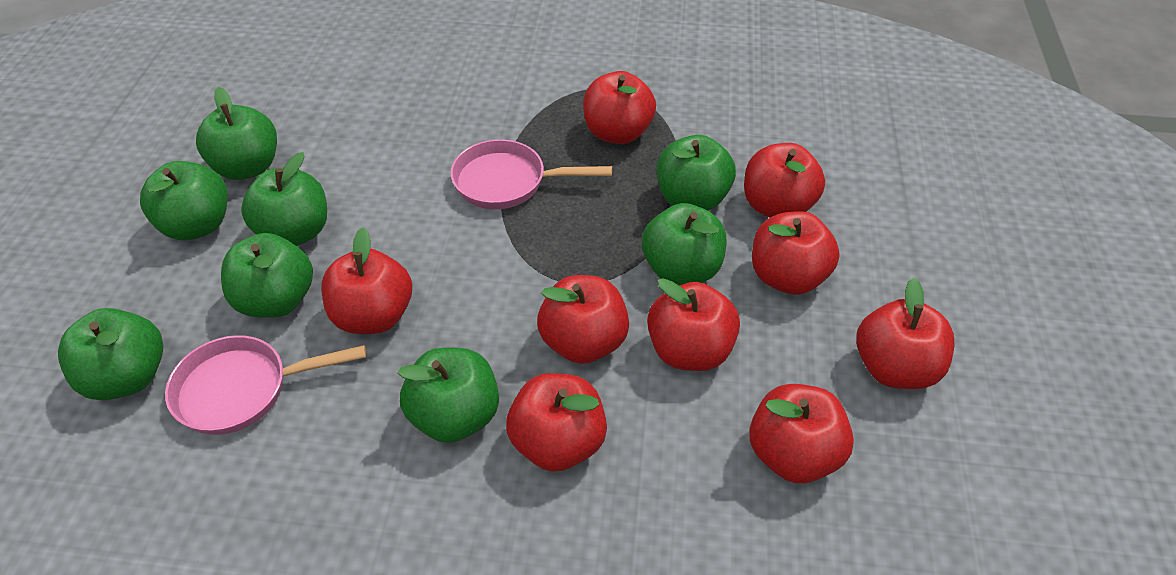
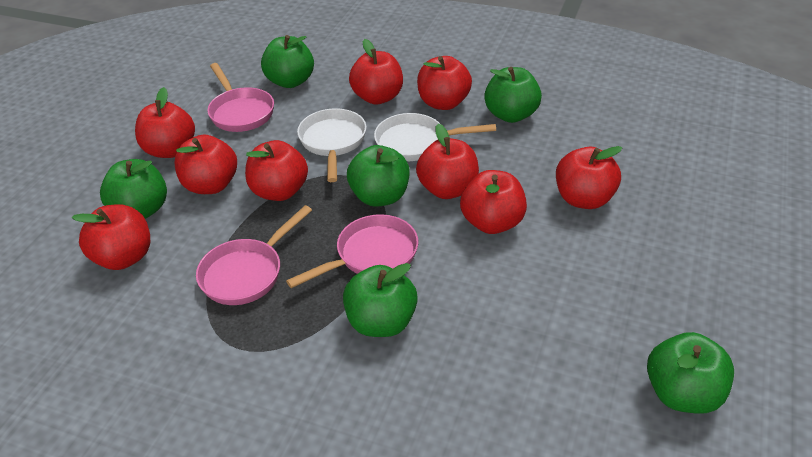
green apple: [58,308,163,400] [140,161,228,240] [196,87,277,180] [221,233,313,317] [241,152,327,246] [397,348,499,443] [642,203,727,285] [657,135,736,210] = 8 -> [100,159,167,219] [261,35,314,88] [343,263,418,337] [347,145,409,207] [484,67,542,123] [647,332,734,413] = 6
pink pan: [165,335,367,435] [450,139,612,209] = 2 -> [196,205,312,305] [207,63,274,132] [286,214,418,288] = 3
white pan: none = 0 -> [297,108,367,182] [374,113,496,161] = 2

